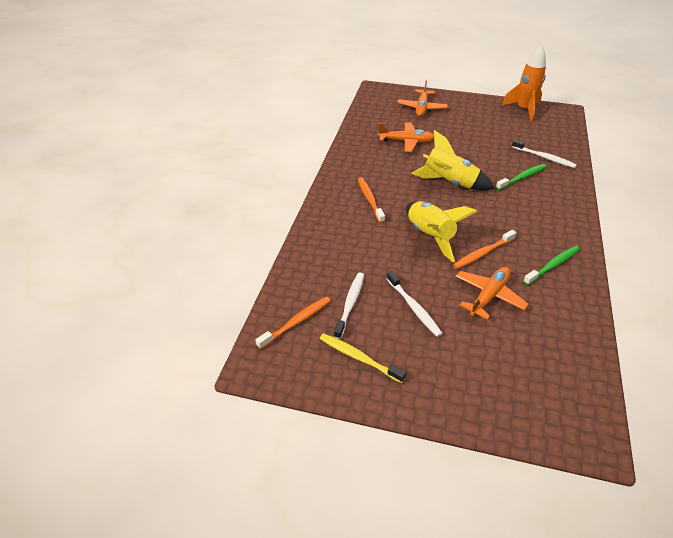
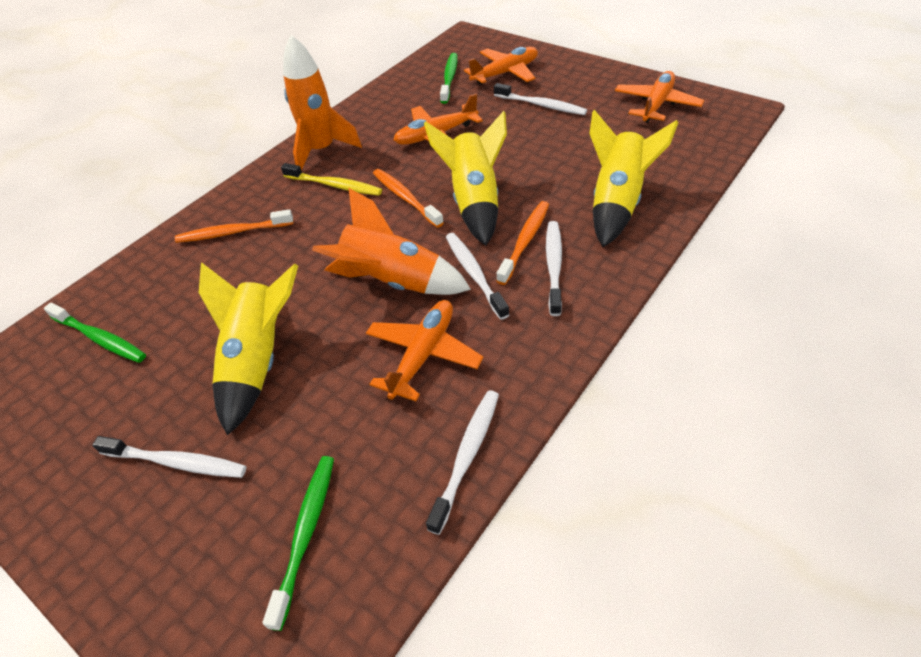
green toothbrush: [496,164,547,190] [523,246,580,285] = 2 -> [44,303,146,363] [263,456,334,631] [440,53,458,104] = 3
orange plane: [378,122,434,152] [397,80,448,117] [456,267,529,320] = 3 -> [366,300,484,401] [394,94,483,145] [464,47,538,85] [615,71,704,123] = 4
orange rocket: [502,44,546,122] = 1 -> [283,35,362,171] [312,188,471,295] = 2
white toothbrush: [334,273,364,339] [386,271,443,337] [512,139,577,168] = 3 -> [92,436,246,478] [426,390,499,535] [446,233,509,320] [494,83,587,115] [546,221,562,316] = 5
yellow rocket: [406,201,478,262] [412,130,494,191] = 2 -> [199,262,298,435] [424,111,507,246] [589,110,679,247] = 3

